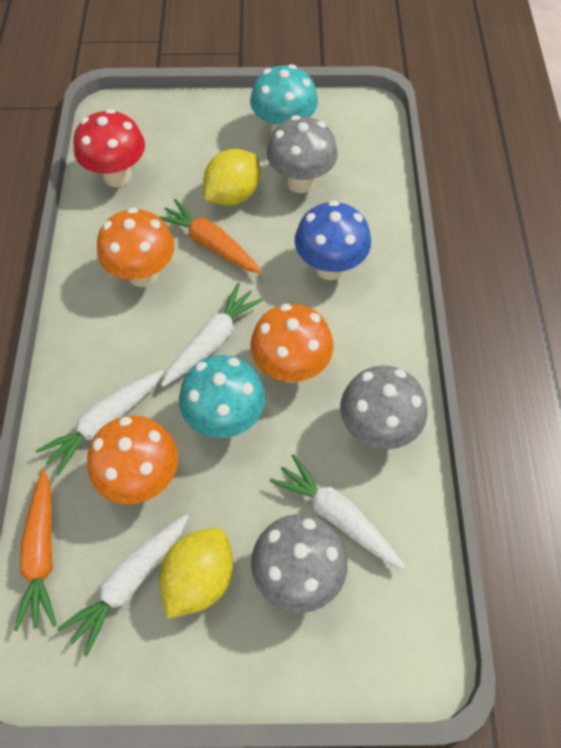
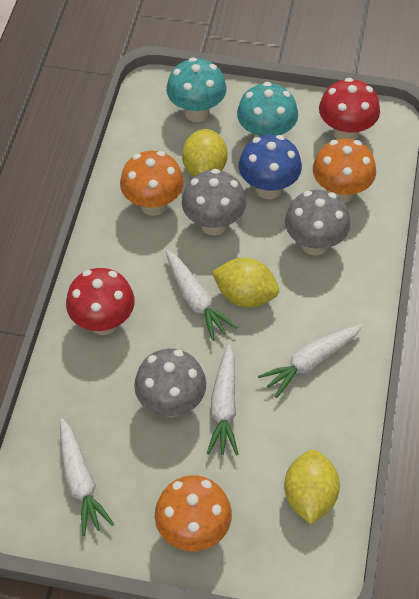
orange carrot: [14,470,56,631] [158,199,262,273] = 2 -> none = 0
red mushroom: [73,109,145,187] = 1 -> [66,268,135,335] [319,78,380,140] = 2
yellow lemon: [159,528,233,619] [203,149,260,206] = 2 -> [182,129,228,177] [212,258,279,308] [284,450,340,525] = 3

